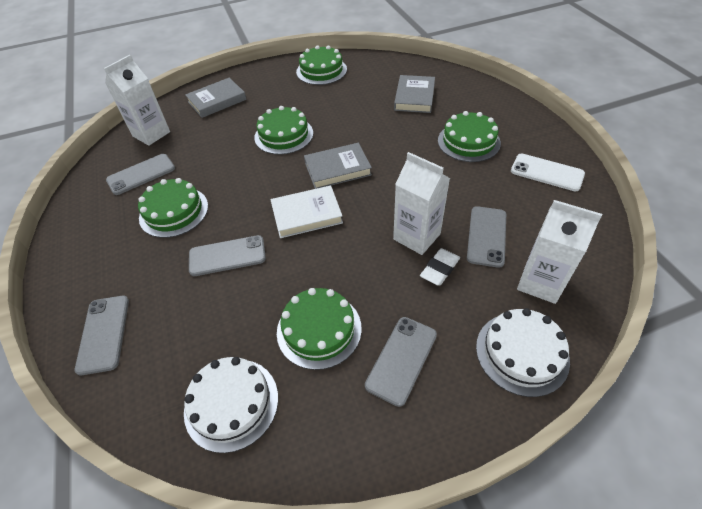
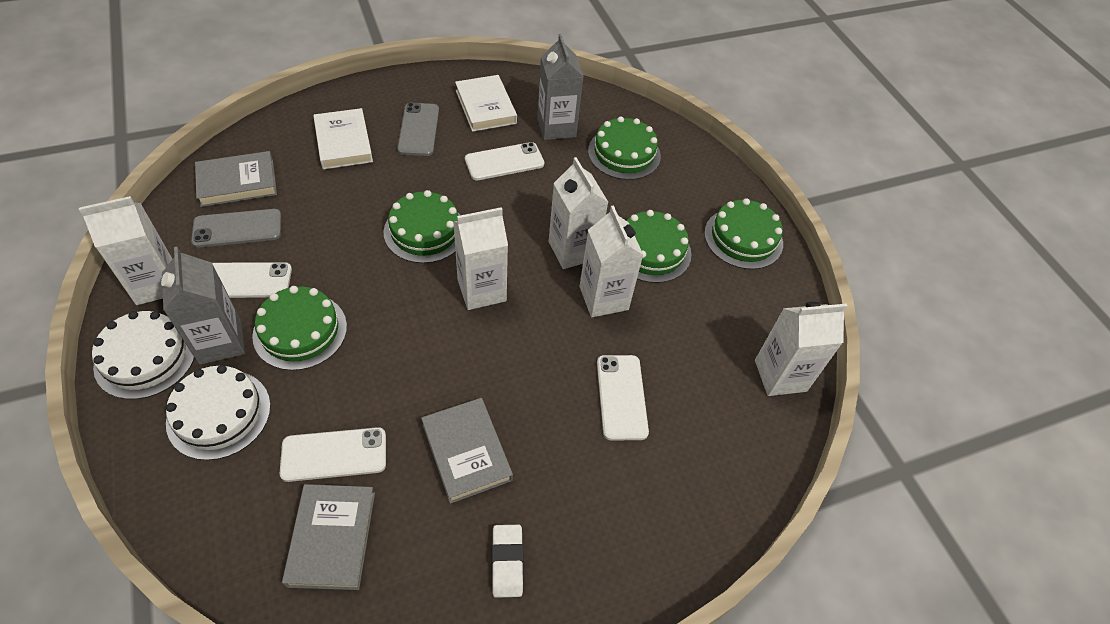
grey carton: none = 0 -> [161,247,245,365] [537,34,584,140] = 2
grey phone: [75,296,129,375] [106,154,175,195] [189,235,266,276] [365,317,437,407] [467,206,506,268] = 5 -> [191,209,281,248] [397,103,439,156] = 2
white book: [270,185,343,238] = 1 -> [313,108,373,169] [455,75,517,132] = 2
white carton: [104,55,170,146] [393,152,450,255] [517,200,602,304] = 3 -> [79,196,172,305] [453,207,508,310] [549,157,608,269] [579,206,643,317] [755,302,847,396] = 5
white phone: [511,154,585,192] = 1 -> [213,262,292,298] [280,427,386,482] [465,142,544,181] [597,355,649,441] = 4

